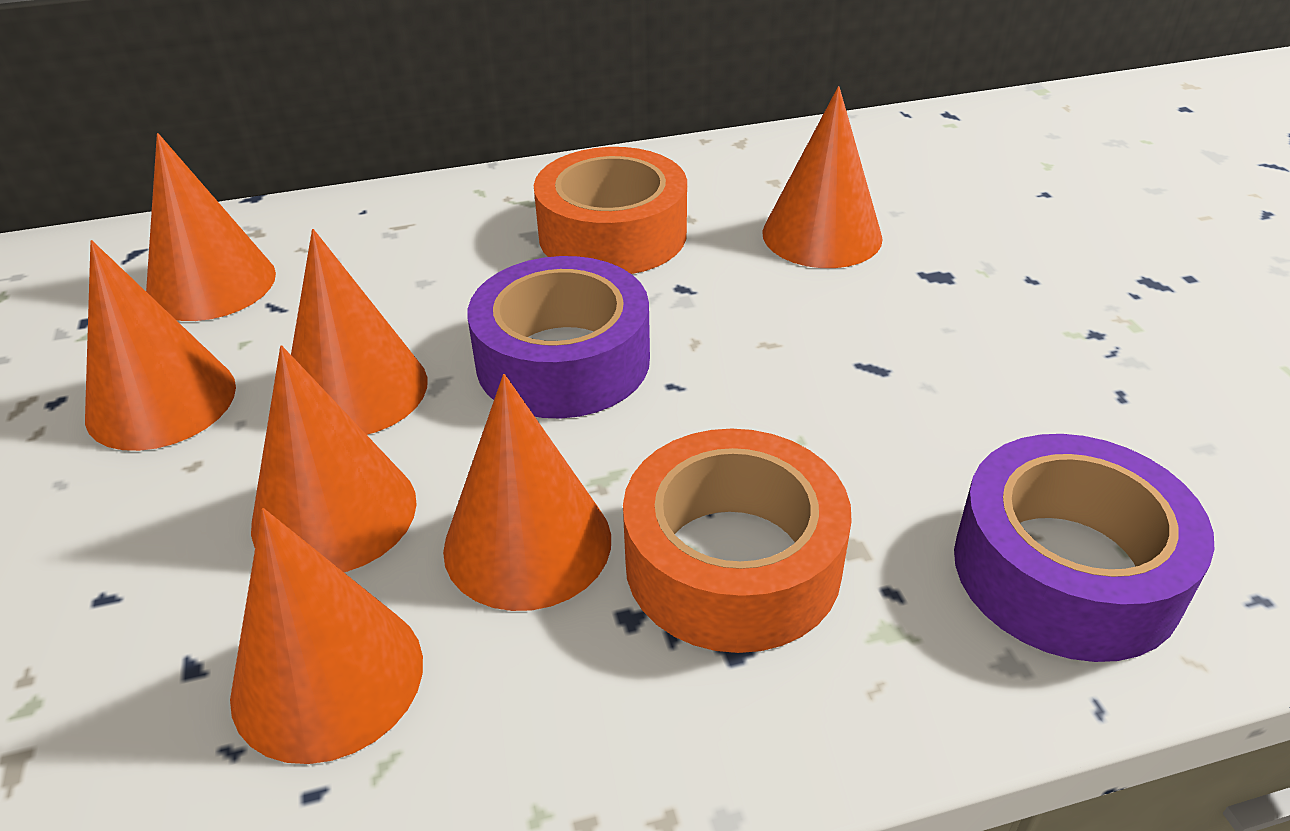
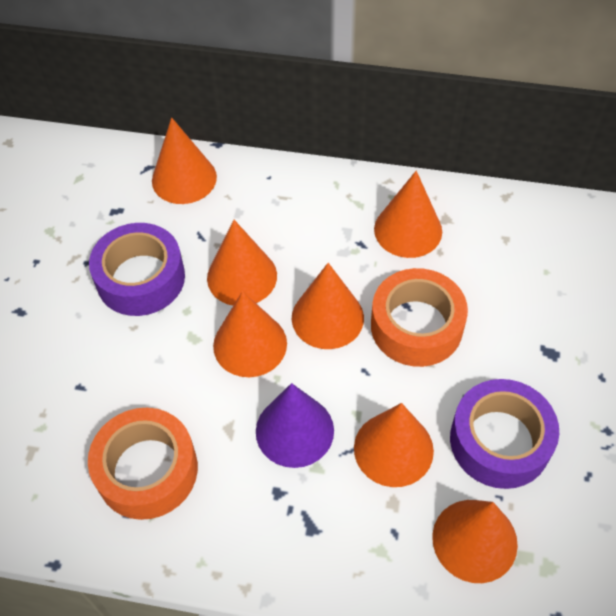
purple cone: none = 0 -> [256,383,334,468] = 1

